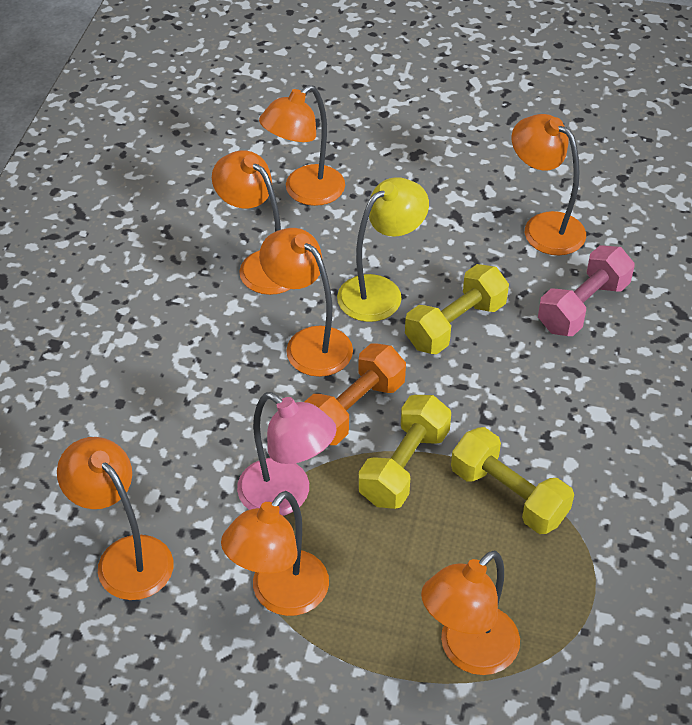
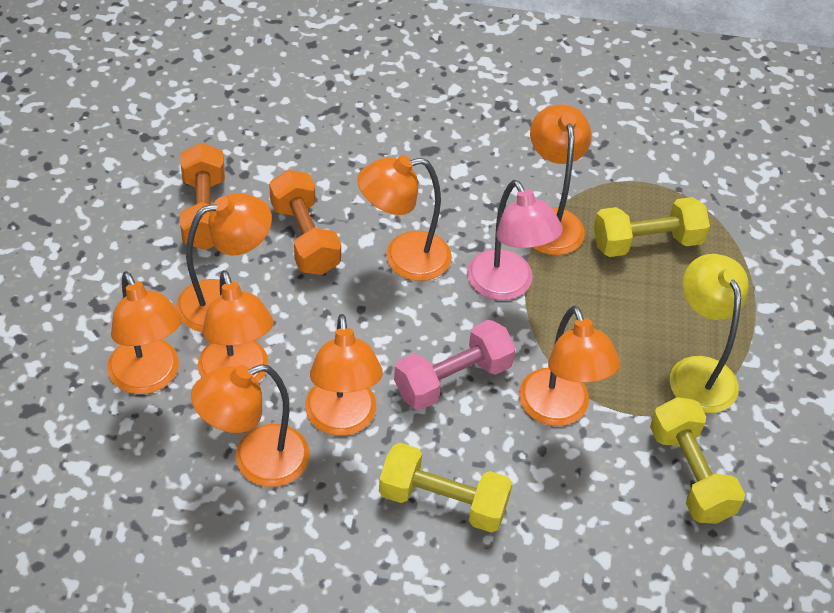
orange dumbbell: [304,343,406,445] = 1 -> [180,143,225,250] [269,170,341,275] = 2
orange lamp: [57,437,173,600] [212,150,290,295] [221,491,329,616] [259,85,345,206] [259,228,353,377] [421,550,520,675] [512,114,586,255] = 7 -> [107,271,182,394] [176,193,272,332] [191,364,310,487] [198,270,274,383] [305,314,383,436] [357,155,452,281] [519,306,620,426] [530,104,592,255] = 8

